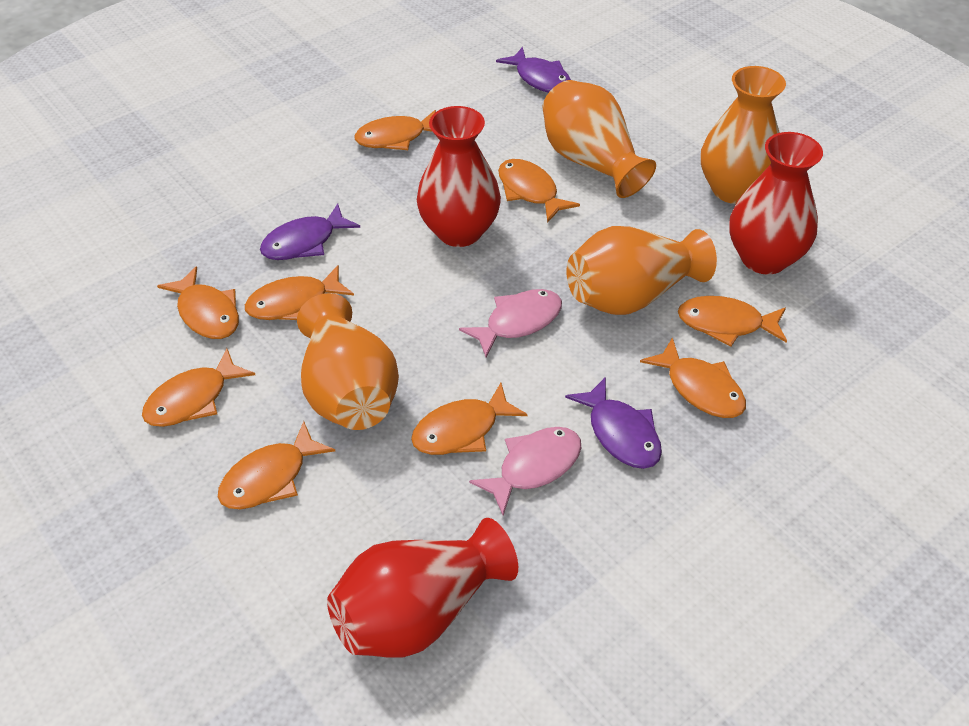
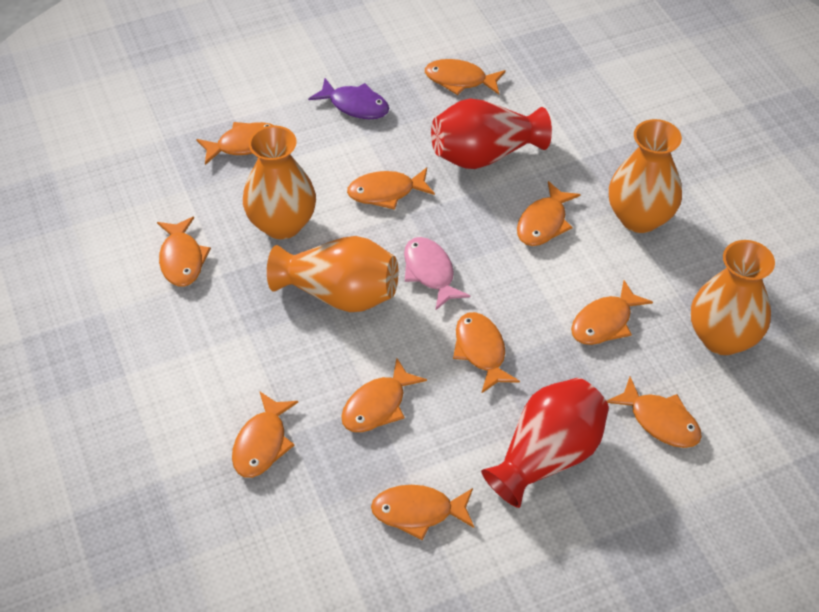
orange fish: [142,348,255,427] [157,266,239,339] [218,421,335,509] [245,265,354,320] [355,110,436,150] [411,383,528,455] [498,159,580,223] [640,337,746,418] [678,296,787,347] = 9 -> [157,216,211,287] [196,122,273,165] [232,392,298,478] [341,358,427,432] [347,167,435,210] [371,485,474,541] [425,59,506,95] [453,312,520,393] [517,181,581,246] [571,280,653,345] [607,377,702,448] = 11
pink fish: [459,289,562,358] [469,427,581,516] = 2 -> [404,237,470,310] = 1
purple fish: [260,203,360,260] [496,47,571,93] [565,377,662,469] = 3 -> [308,78,389,119] = 1
red vase: [327,518,518,658] [417,106,501,247] [729,132,823,274] = 3 -> [431,98,552,169] [481,378,609,508] = 2

